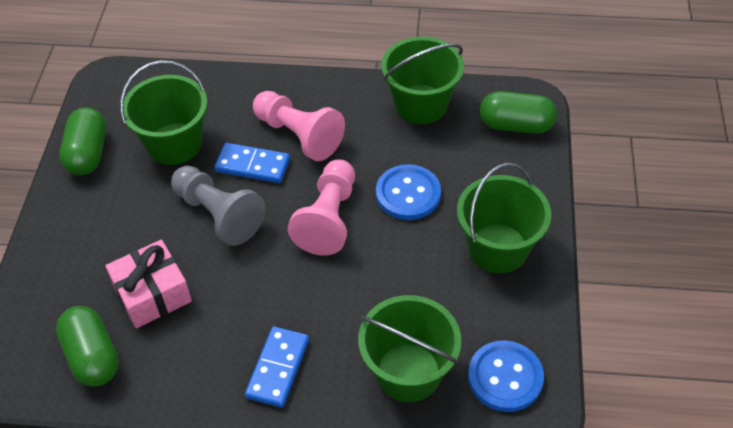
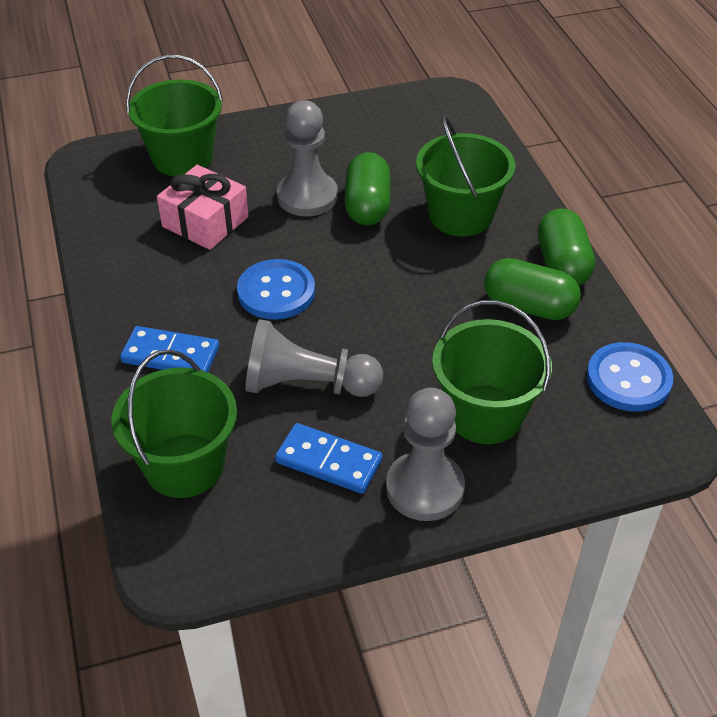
grey pawn: [171,166,265,246] = 1 -> [245,319,383,397] [277,100,338,216] [386,388,465,521] = 3
pink pawn: [253,91,345,161] [288,159,355,256] = 2 -> none = 0

